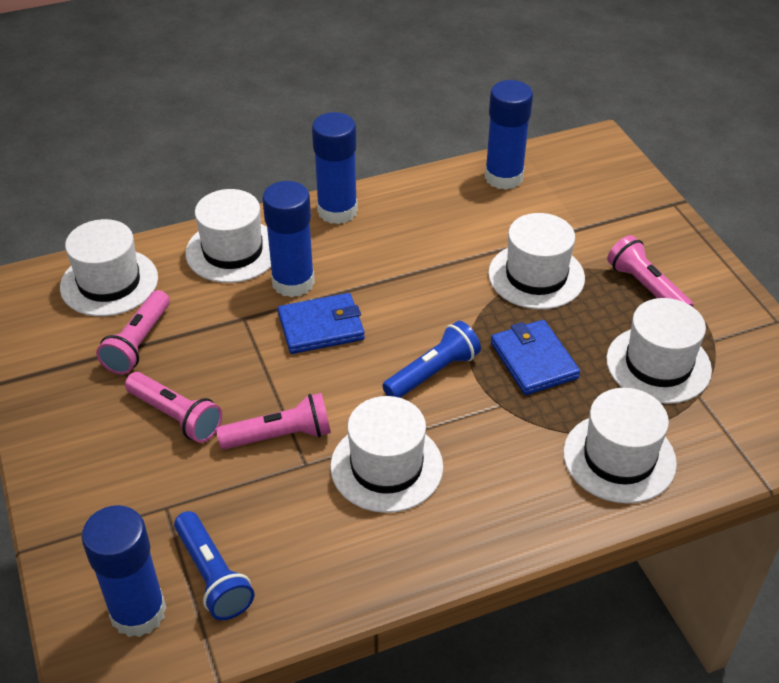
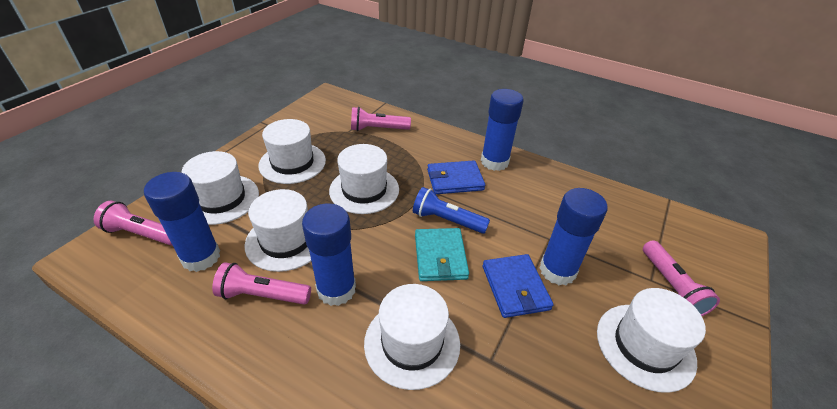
blue flashlight: [174,511,254,620] [382,321,481,398] = 2 -> [413,187,490,234] = 1
turquoise wallet: none = 0 -> [415,228,469,281] = 1

